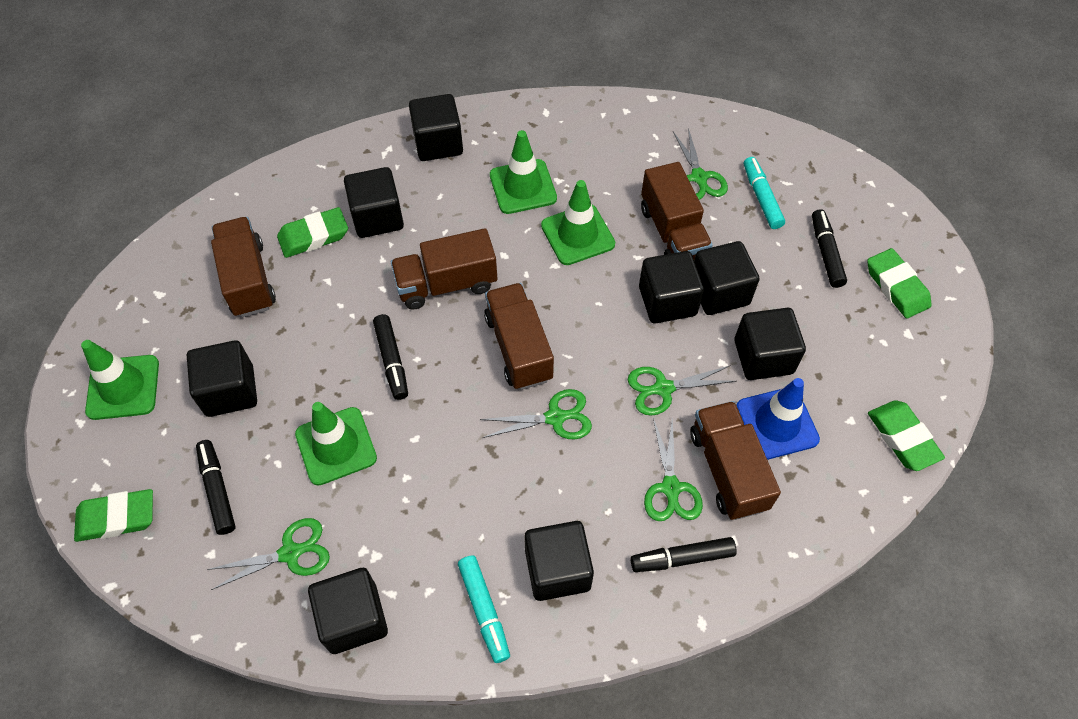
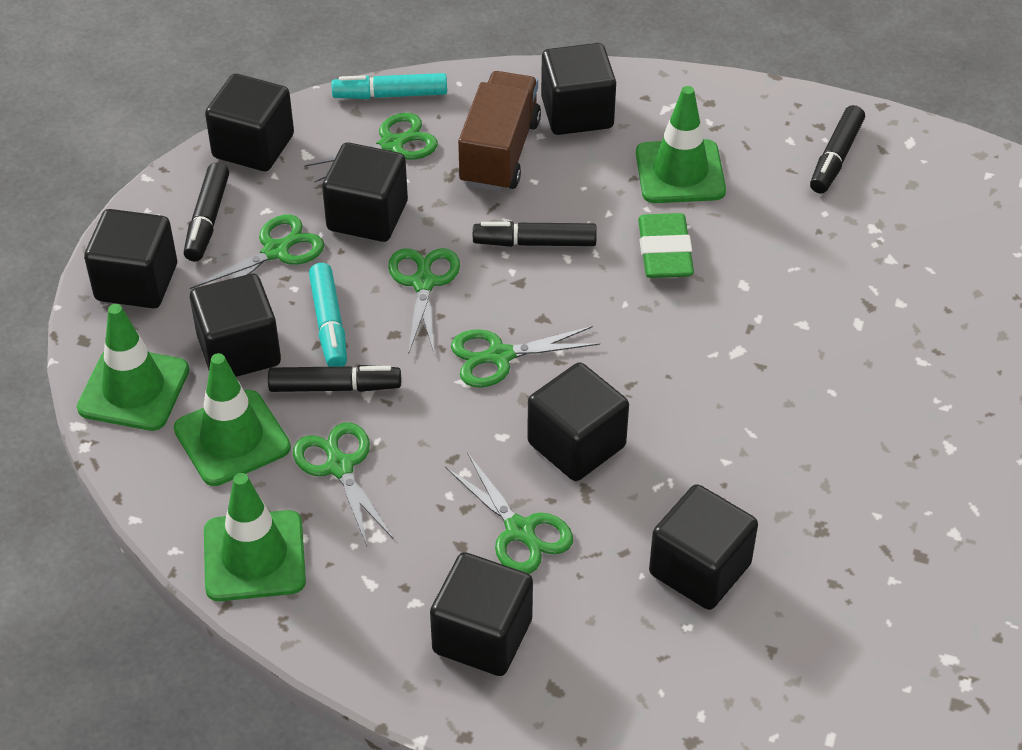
blue traffic cone: [737,378,820,460] = 1 -> none = 0
brown truck: [211,217,276,317] [391,228,497,310] [484,283,554,390] [641,162,713,259] [690,401,781,520] = 5 -> [458,71,541,192] = 1
green eraser: [74,489,153,542] [277,207,348,258] [867,248,931,318] [868,400,945,471] = 4 -> [638,213,694,278] = 1
green scissors: [207,518,330,590] [480,389,592,439] [628,365,736,416] [644,416,703,521] [673,128,728,200] = 5 -> [190,215,325,289] [293,422,394,546] [304,113,438,182] [388,248,460,356] [445,452,573,574] [451,326,600,388] = 6

